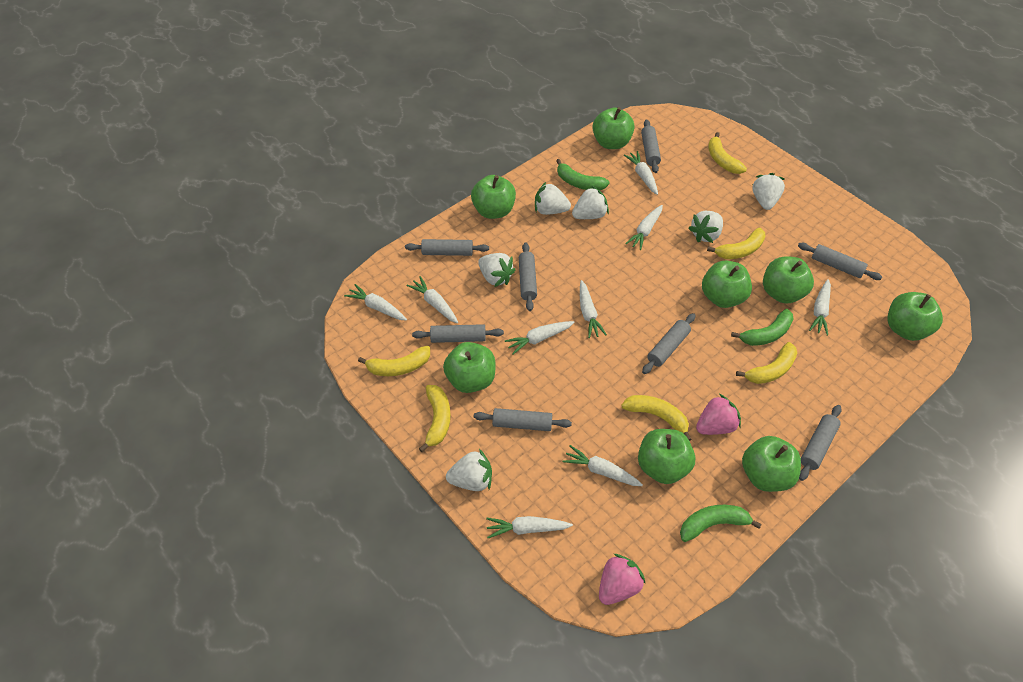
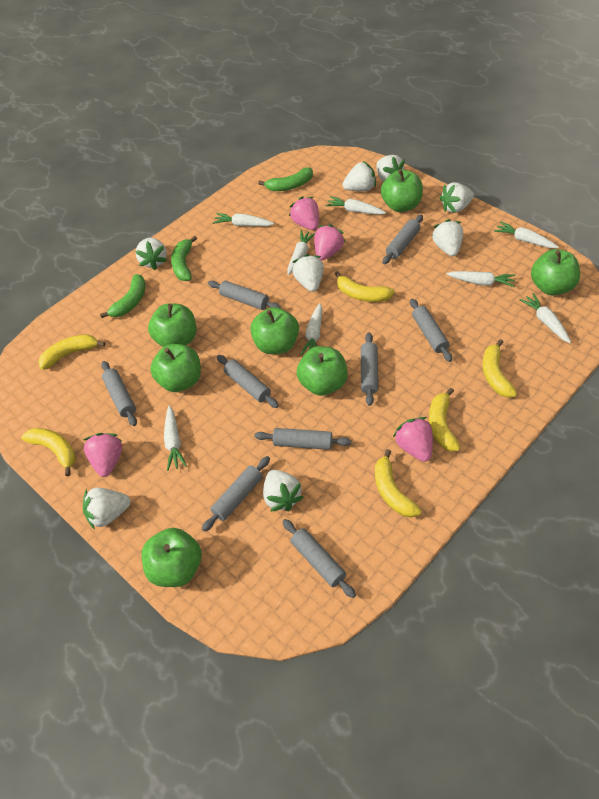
green apple: [443,342,496,393] [471,175,516,219] [592,107,635,149] [638,429,696,484] [702,260,752,308] [742,436,801,492] [763,256,814,303] [887,292,943,341] = 8 -> [141,528,202,587] [148,304,196,347] [150,344,201,392] [250,307,299,354] [297,346,348,396] [381,169,423,212] [531,249,580,295] = 7
grey rolling pin: [405,239,489,256] [412,324,504,343] [474,408,572,431] [519,242,537,311] [641,120,661,173] [642,313,696,374] [798,243,882,280] [799,405,842,481] = 8 -> [101,361,137,426] [202,456,270,532] [208,281,281,310] [217,355,279,408] [254,428,351,450] [282,519,356,598] [361,332,378,406] [383,215,423,264] [410,299,452,362] = 9
pink strawberry: [599,554,646,605] [696,394,741,435] = 2 -> [83,433,122,477] [289,196,319,230] [314,224,345,260] [393,417,433,462] = 4
white carrot: [344,284,407,321] [406,276,458,323] [486,516,573,538] [505,321,574,355] [562,445,643,486] [580,280,607,338] [624,151,658,195] [625,205,663,250] [809,279,831,336] = 9 -> [164,406,187,471] [213,213,274,226] [287,230,315,275] [301,303,322,356] [325,196,386,215] [446,271,515,287] [494,221,559,248] [519,293,571,343] = 8
white strawberry: [446,449,492,491] [478,253,516,287] [535,182,571,215] [572,186,609,219] [688,211,723,243] [752,173,785,210] = 6 -> [83,488,131,530] [135,238,167,270] [263,470,304,512] [292,254,324,292] [343,161,376,191] [377,155,405,182] [431,219,463,256] [440,182,474,213] = 8

